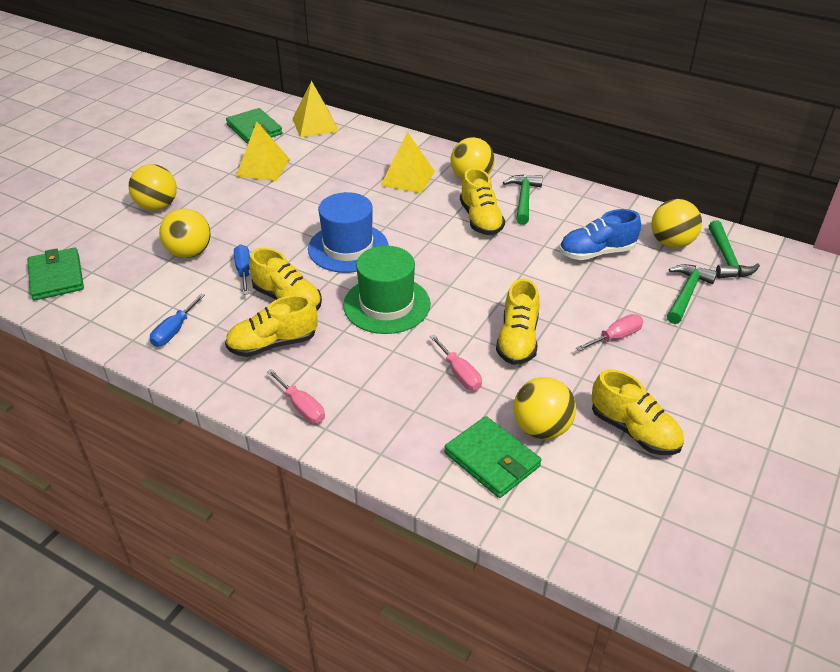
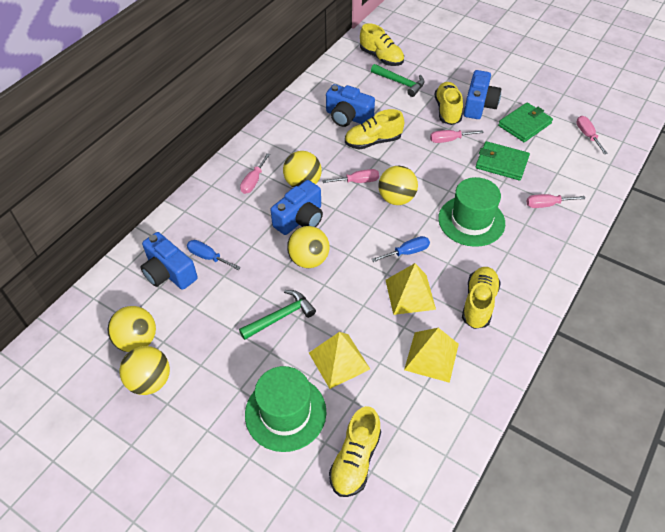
blue camera: none = 0 -> [141,232,198,290] [270,180,323,235] [326,84,375,127] [464,70,501,119] = 4
blue hat: [308,192,389,273] = 1 -> none = 0
blue shoe: [560,209,641,260] = 1 -> none = 0
green hammer: [503,174,543,225] [667,264,717,324] [709,220,760,278] = 3 -> [239,290,316,340] [371,64,425,97] = 2
green hat: [343,246,431,334] = 1 -> [245,366,327,452] [438,177,505,247] = 2
green wallet: [27,247,84,300] [226,108,283,144] [444,416,541,498] = 3 -> [476,141,530,180] [498,103,553,142] = 2
pink screwdriver: [267,369,325,423] [430,334,482,391] [576,314,643,351] = 3 -> [240,153,270,194] [322,169,379,183] [430,130,484,143] [526,194,586,208] [576,116,608,154] = 5

